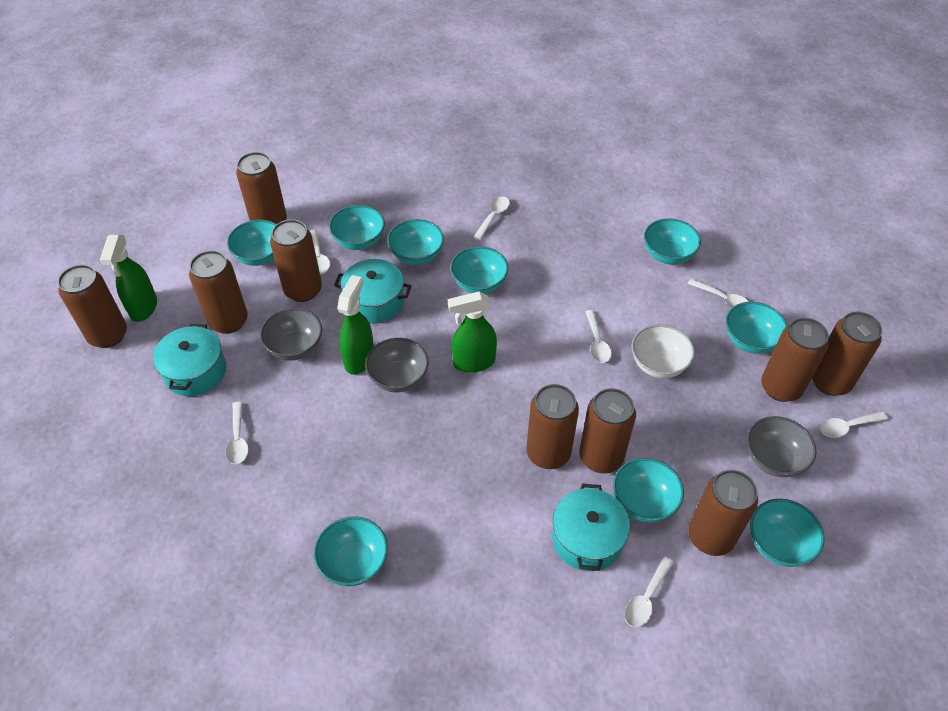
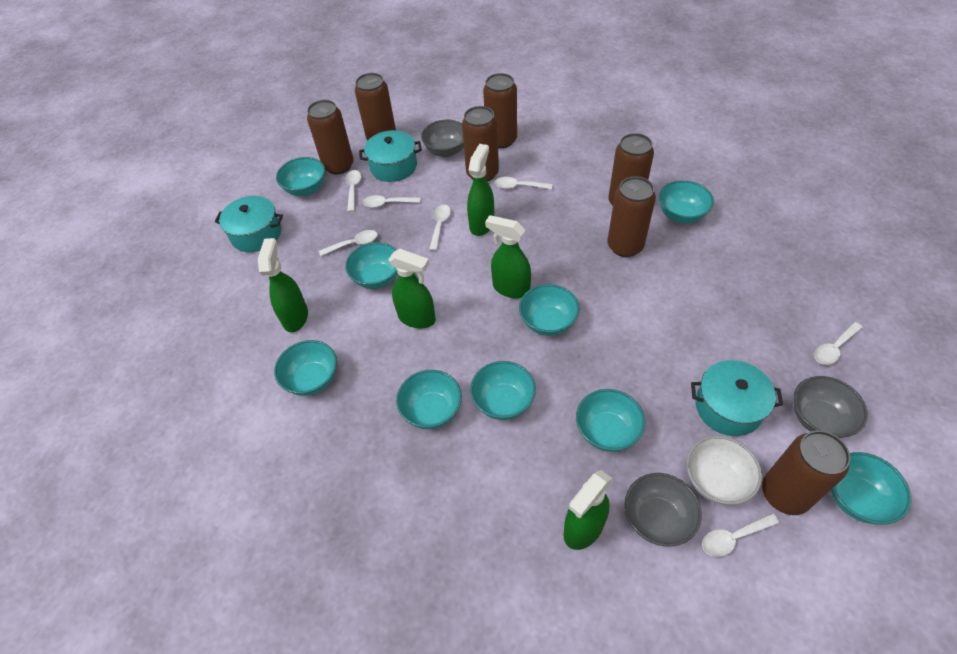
brown can: [58,265,127,348] [189,250,248,334] [236,152,287,224] [270,219,322,302] [526,384,579,469] [579,388,636,474] [688,470,758,556] [761,318,829,402] [812,312,882,396] = 9 -> [307,100,353,174] [355,73,396,140] [462,106,499,182] [483,73,517,148] [607,177,656,257] [608,133,654,206] [762,430,851,515] = 7
green spray bottle: [100,235,157,322] [337,275,374,375] [448,292,497,373] = 3 -> [258,238,308,332] [389,249,436,328] [467,144,494,236] [485,215,531,298] [563,470,613,550] = 5

